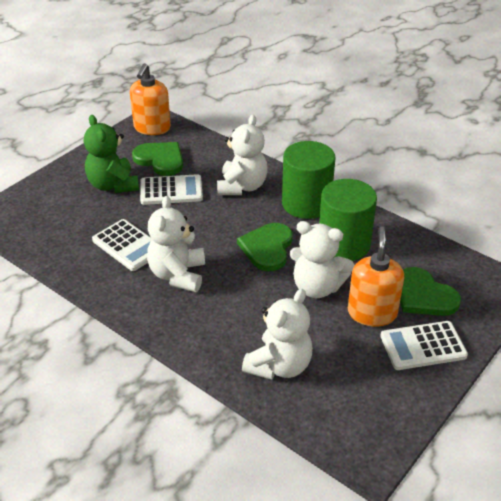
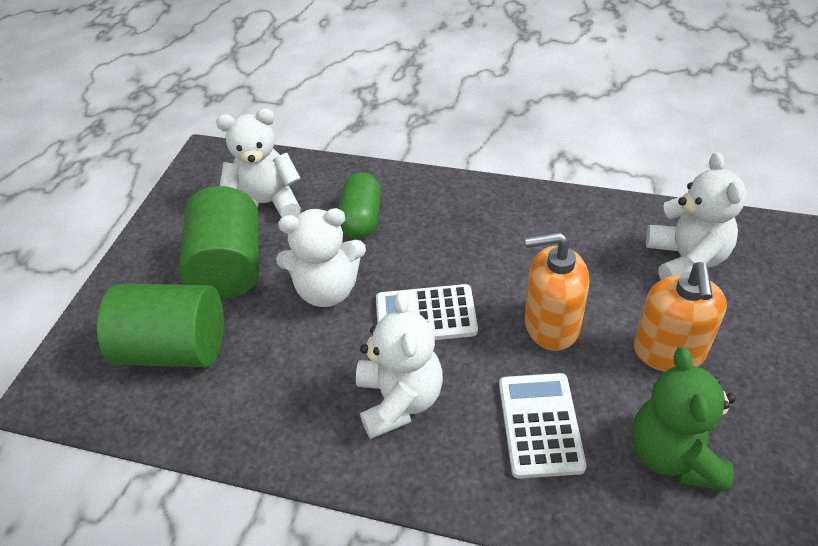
green capsule: none = 0 -> [339,172,381,239] = 1
green heart: [132,142,183,176] [237,223,293,271] [400,267,461,316] = 3 -> none = 0
white calculator: [92,219,152,271] [140,174,203,205] [380,321,468,370] = 3 -> [376,284,478,340] [499,373,587,479] = 2

